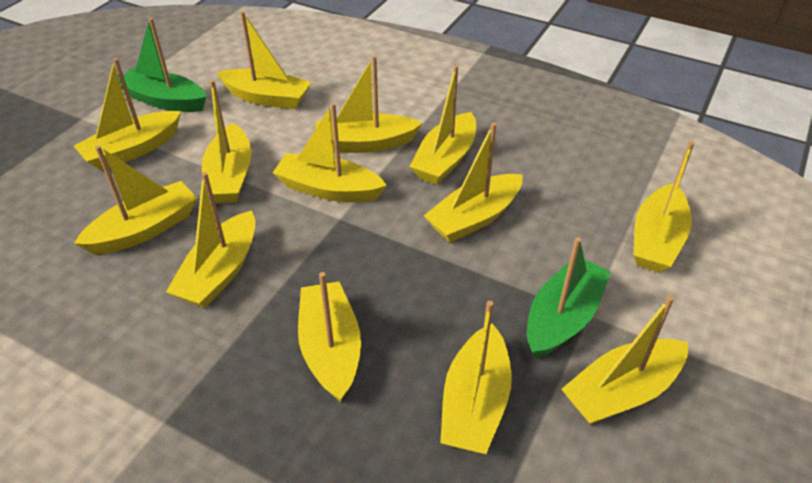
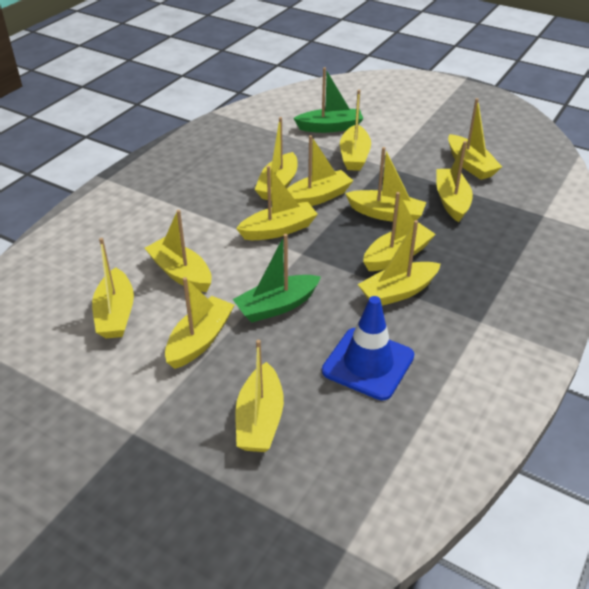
blue traffic cone: none = 0 -> [322,296,414,400] = 1

